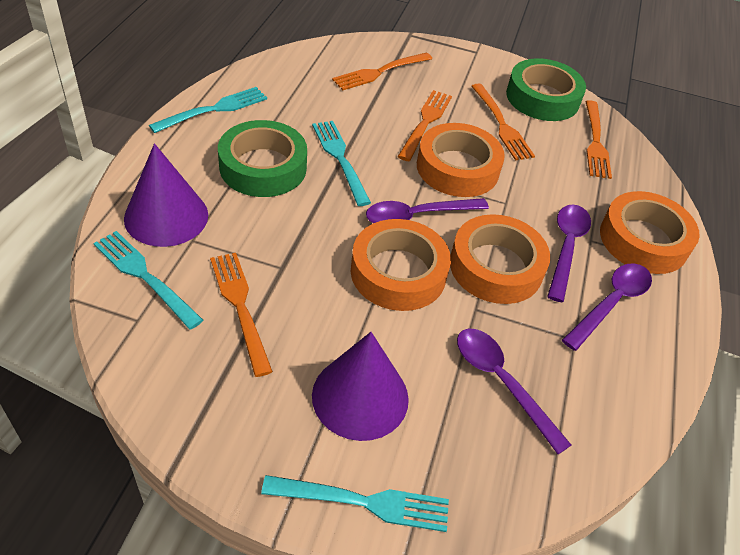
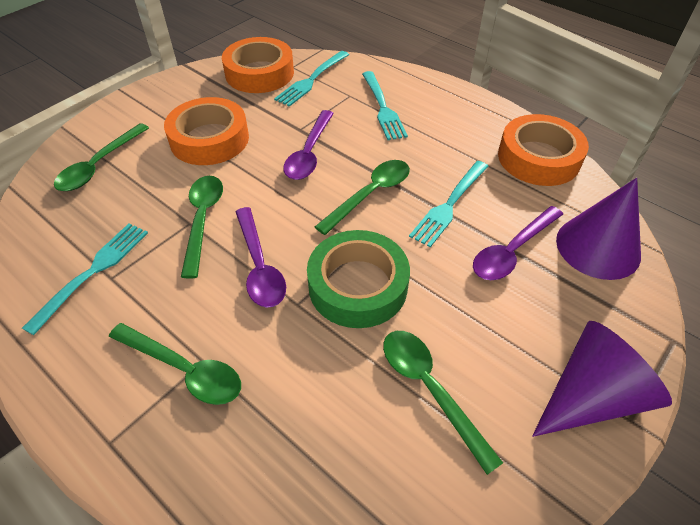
green spoon: none = 0 -> [54,123,149,191] [109,323,241,405] [181,176,223,278] [315,160,410,235] [383,331,503,475] = 5
green tape: [218,120,307,197] [506,58,586,121] = 2 -> [307,230,410,328] = 1
orange fork: [210,253,273,377] [332,52,432,90] [397,90,452,161] [471,84,535,161] [585,100,612,179] = 5 -> none = 0
orange tape: [351,219,451,311] [417,123,505,197] [450,214,550,304] [600,191,700,274] = 4 -> [164,97,249,165] [222,37,294,93] [498,114,589,186] = 3
purple spoon: [366,198,489,223] [457,329,571,454] [547,204,591,302] [562,263,652,351] = 4 -> [236,207,286,308] [283,110,334,180] [473,206,563,280] = 3

